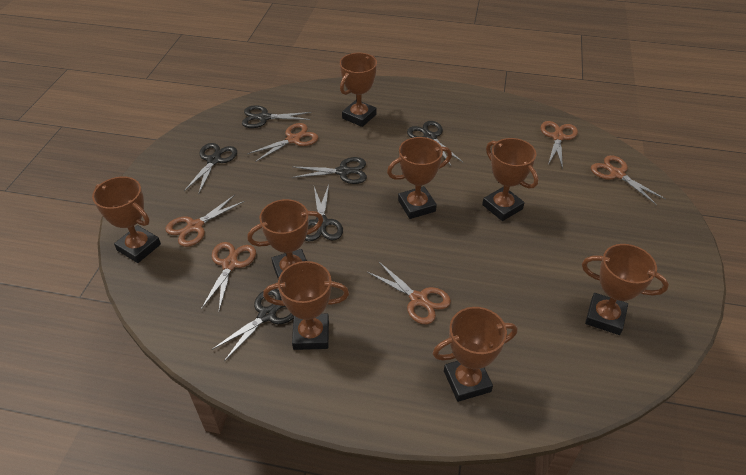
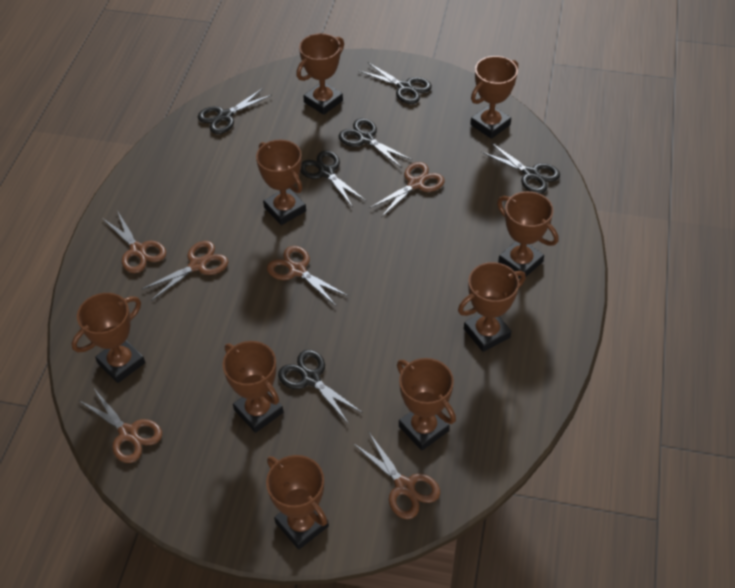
brown trophy: [92,176,161,263] [247,199,323,279] [263,261,349,350] [340,53,377,127] [387,137,452,219] [432,307,517,402] [482,138,538,221] [582,244,669,335] = 8 -> [71,293,145,383] [223,341,283,433] [256,139,306,225] [266,455,329,549] [296,33,344,115] [397,358,456,451] [458,262,526,352] [470,56,518,139] [497,191,558,278] = 9

